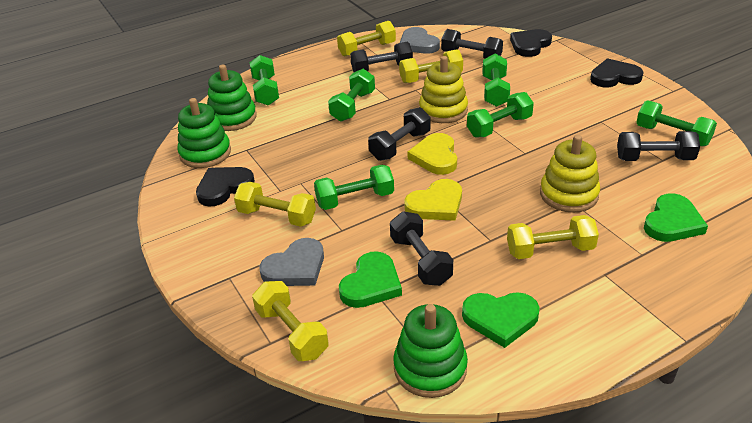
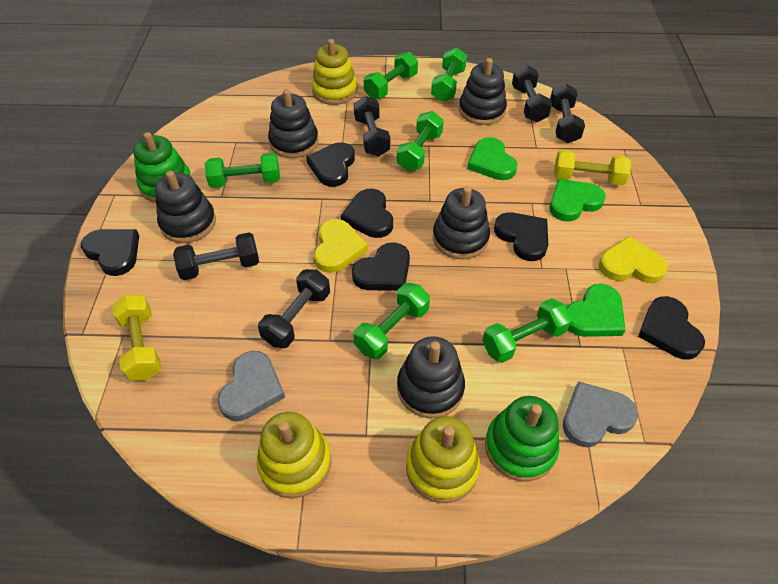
black heart: [196,167,255,207] [510,29,552,57] [590,58,644,87] = 3 -> [81,229,139,276] [306,142,355,187] [341,189,393,238] [352,242,410,291] [494,212,548,261] [638,296,705,359] = 6
black stacking toy: none = 0 -> [155,171,216,243] [268,89,319,158] [397,336,465,418] [433,186,490,259] [459,58,507,125] = 5
green stacking toy: [177,98,231,168] [207,65,257,131] [393,304,468,398] = 3 -> [133,132,192,203] [485,396,560,481] = 2
yellow dumbbell: [234,182,316,227] [252,281,329,361] [337,21,396,57] [399,49,463,83] [507,215,599,259] = 5 -> [112,295,162,381] [554,150,631,185] = 2
yellow stacking toy: [419,56,468,123] [540,135,600,213] = 2 -> [257,412,332,499] [311,39,357,105] [406,416,480,503] = 3

